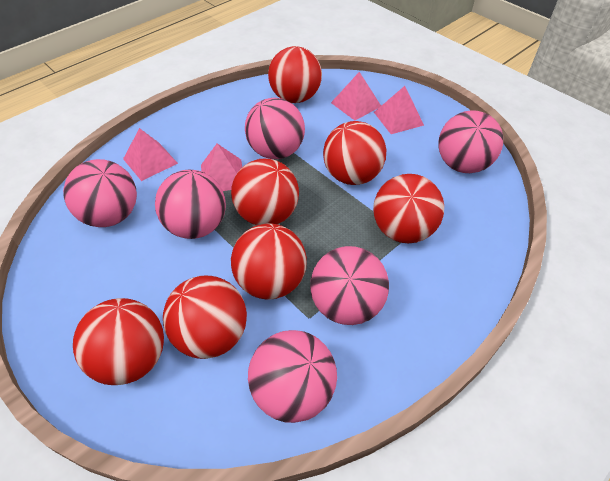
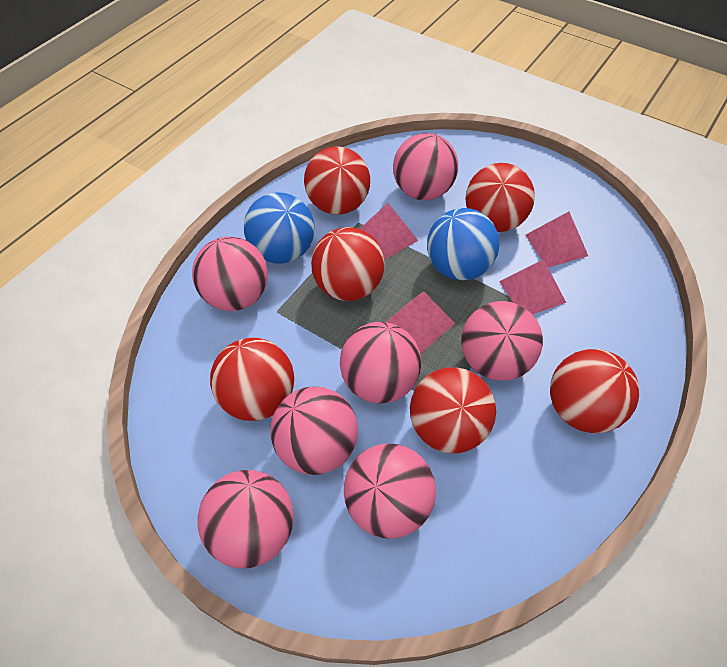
blue ball: none = 0 -> [244,192,315,264] [427,208,500,280] = 2
pink ball: [63,159,137,227] [155,170,226,239] [245,98,305,159] [248,330,337,423] [310,246,389,325] [438,110,503,173] = 6 -> [192,237,268,311] [197,470,294,569] [270,387,358,475] [340,322,421,404] [344,444,436,539] [393,133,458,200] [461,301,543,381] = 7
red ball: [73,298,164,385] [163,276,247,359] [231,158,299,225] [231,223,307,299] [268,46,322,103] [323,121,386,185] [373,174,444,244] = 7 -> [210,338,294,421] [304,146,370,215] [311,227,385,301] [410,367,496,453] [465,163,535,232] [550,349,639,433] = 6

